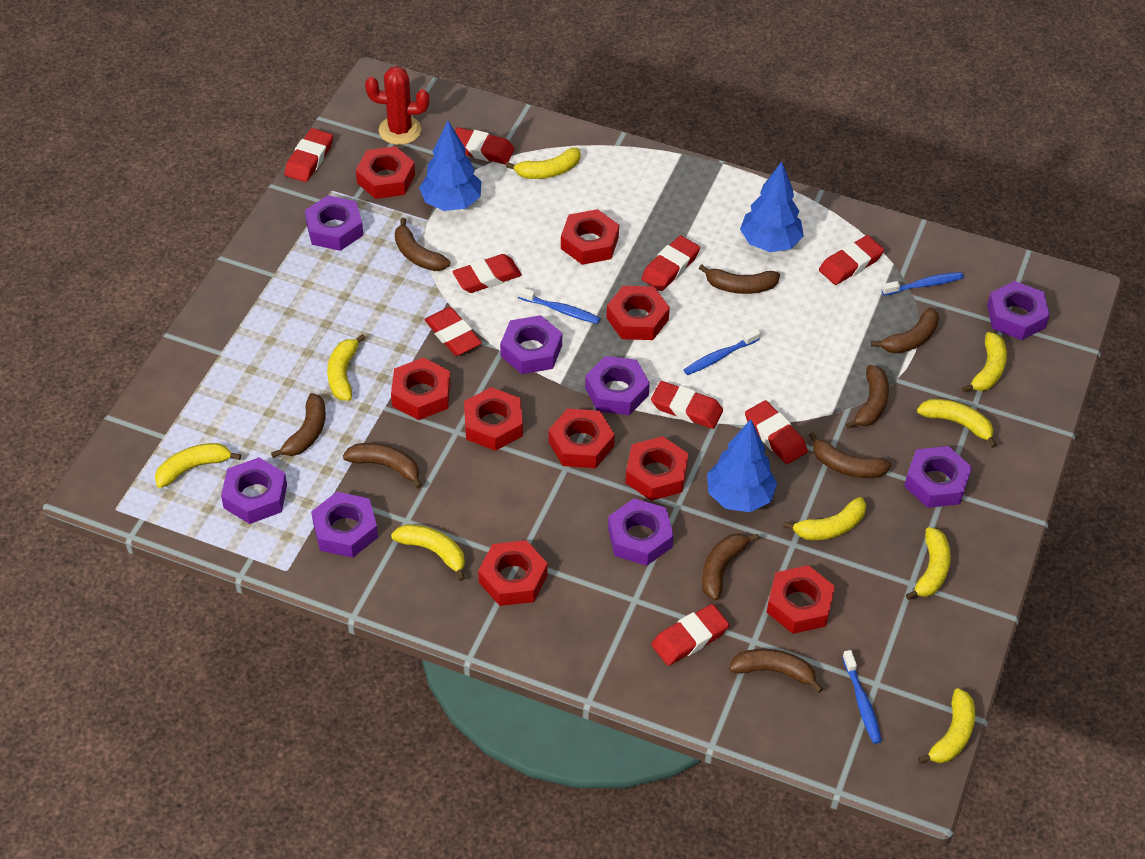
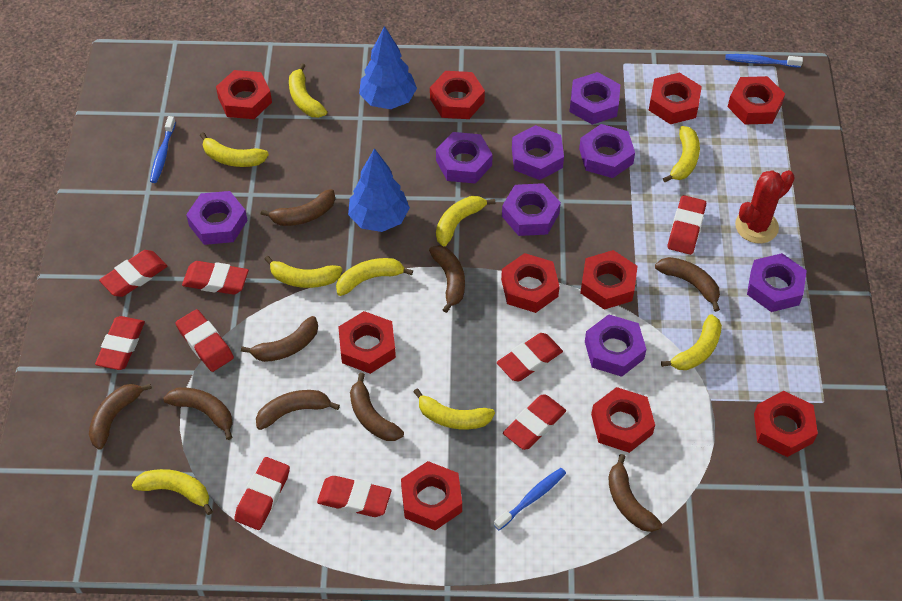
blue toothbrush: [518,287,600,324] [684,329,761,375] [842,650,882,744] [882,272,964,295] = 4 -> [150,116,176,183] [494,468,566,530] [725,54,803,68] = 3
blue tree: [419,121,481,211] [707,419,777,512] [740,161,804,252] = 3 -> [348,148,410,232] [359,26,417,109] = 2
red nut: [356,146,415,199] [391,357,451,420] [464,387,523,451] [478,540,548,606] [549,409,615,468] [561,209,619,265] [606,286,670,340] [625,436,689,501] [766,565,835,634] = 9 -> [216,70,272,119] [338,311,396,374] [401,461,462,530] [430,71,485,119] [501,253,560,313] [580,250,638,310] [591,387,655,453] [649,73,702,124] [728,76,785,125] [754,391,818,457] = 10

